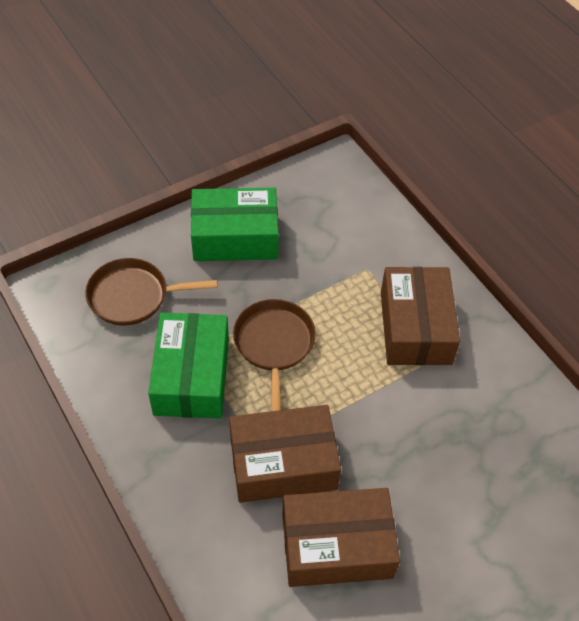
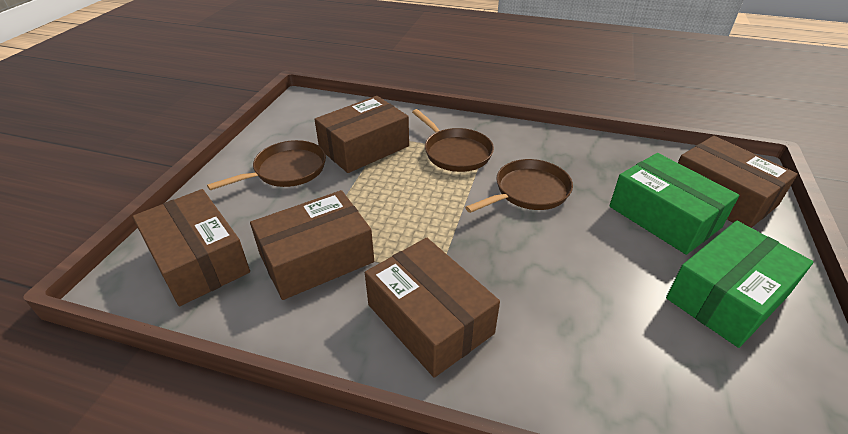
brown box: [229,405,341,503] [282,488,400,587] [381,267,460,365] = 3 -> [132,189,250,306] [250,190,374,300] [314,96,409,173] [365,238,500,378] [678,136,798,228] = 5
brown pan: [85,258,217,326] [233,299,316,411] = 2 -> [207,140,326,190] [412,109,494,172] [465,159,573,213] = 3

